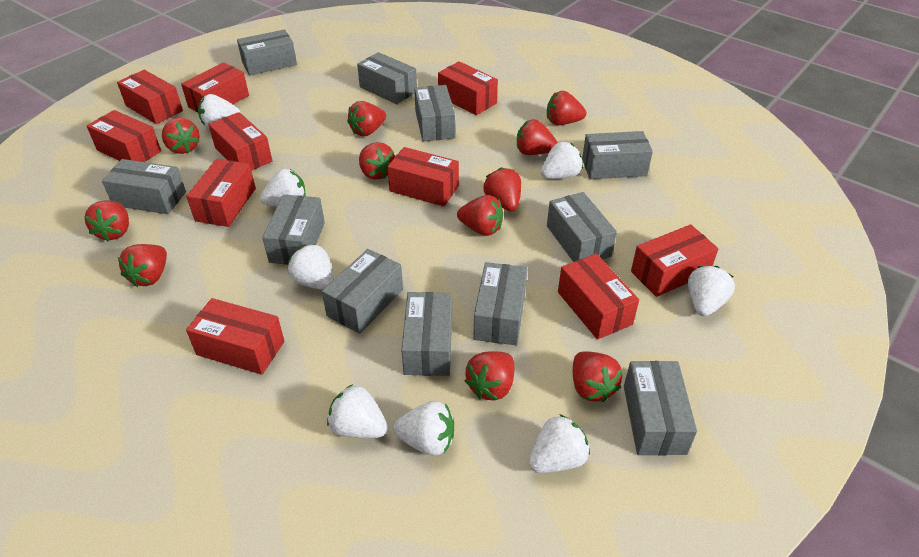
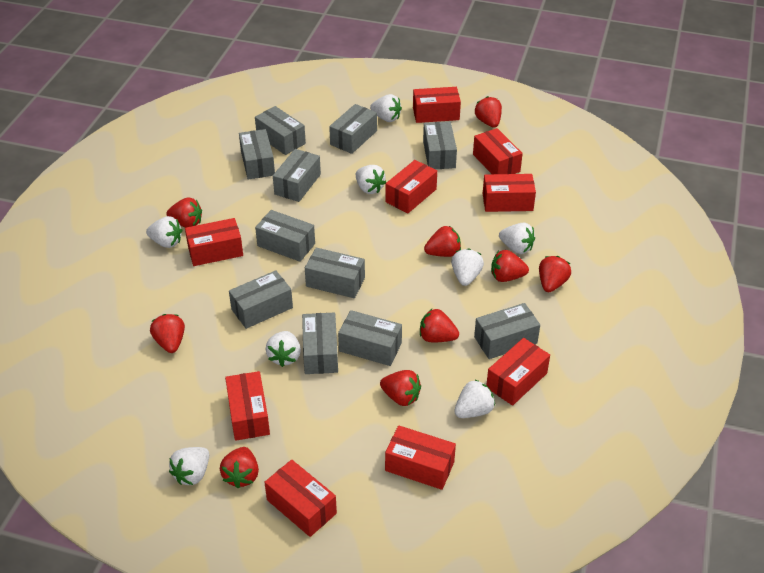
red box: [87,110,161,162] [117,70,183,124] [181,62,249,113] [186,159,256,227] [186,298,285,375] [208,112,272,171] [387,147,459,207] [438,61,498,115] [558,254,639,339] [631,225,718,297] = 10 -> [185,218,243,266] [225,371,270,441] [264,460,337,537] [385,425,456,490] [386,160,437,214] [413,87,461,123] [473,128,523,174] [483,174,536,212] [486,338,550,406] = 9
red strawberry: [84,200,129,241] [118,244,167,287] [162,118,200,154] [347,101,386,136] [359,142,395,180] [457,195,503,236] [465,351,514,401] [483,167,521,211] [517,119,558,155] [547,91,586,125] [573,351,622,402] = 11 -> [150,314,185,353] [166,197,202,228] [220,447,259,489] [380,370,421,406] [420,309,459,342] [424,226,461,257] [475,96,502,128] [491,250,529,282] [539,256,571,292] = 9

